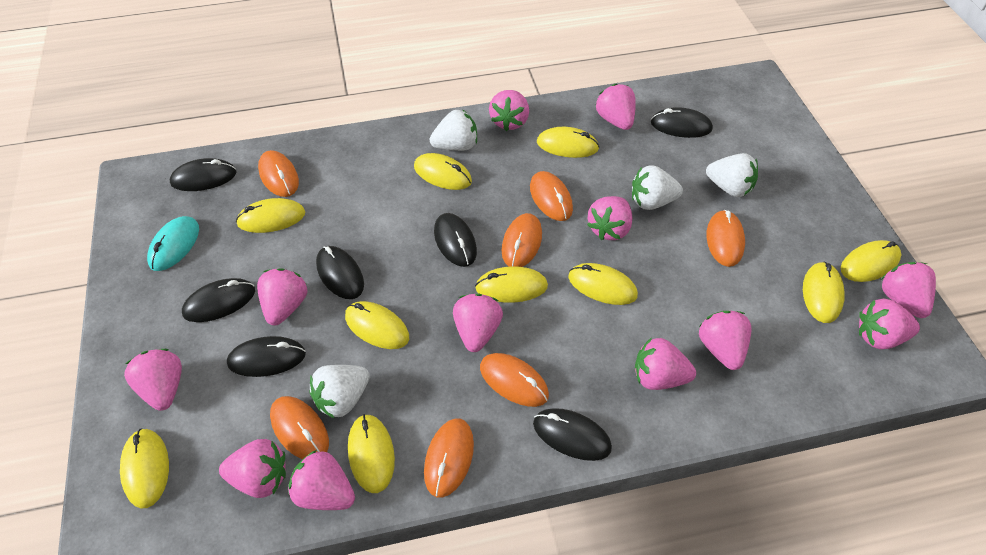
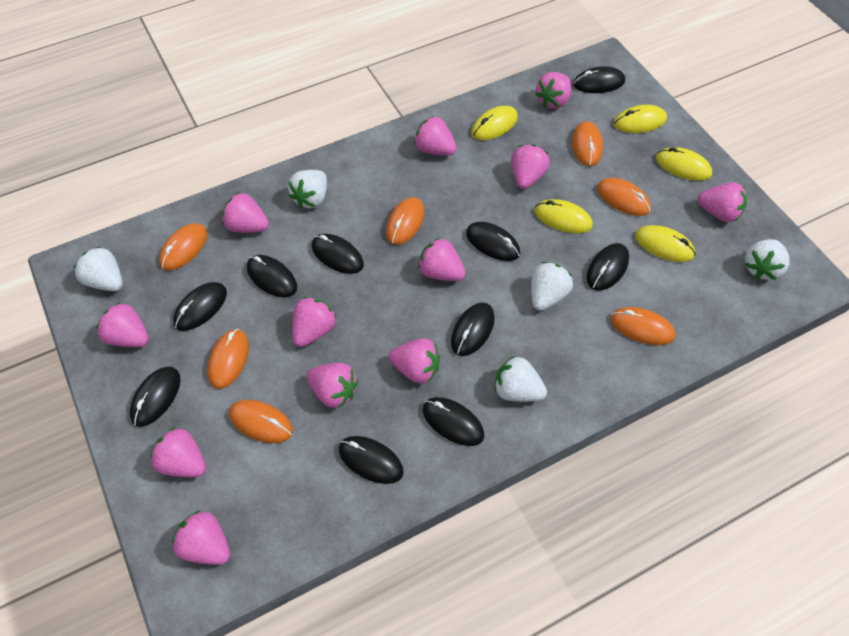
black mouse: [169,158,237,191] [182,278,255,322] [227,336,306,377] [316,246,364,299] [434,213,477,267] [533,408,612,461] [651,107,713,138] = 7 -> [130,366,180,427] [173,282,227,331] [247,255,297,297] [312,234,364,274] [339,436,404,484] [423,397,484,446] [451,303,495,356] [466,222,520,261] [573,66,625,93] [587,243,629,291] = 10
turquoise mouse: [147,216,199,271] = 1 -> none = 0
white strawberry: [309,365,370,419] [430,110,477,151] [632,165,683,210] [706,153,758,197] = 4 -> [74,246,123,291] [288,170,327,208] [494,356,547,402] [531,262,573,311] [744,239,789,280] = 5
yellow mouse: [120,429,169,509] [236,198,306,233] [345,301,409,349] [348,414,395,493] [414,153,472,190] [475,266,548,303] [537,127,600,158] [568,263,638,305] [803,262,845,323] [841,240,901,282] = 10 -> [471,106,518,140] [534,199,593,233] [613,105,667,133] [635,225,695,262] [656,147,712,181] = 5

